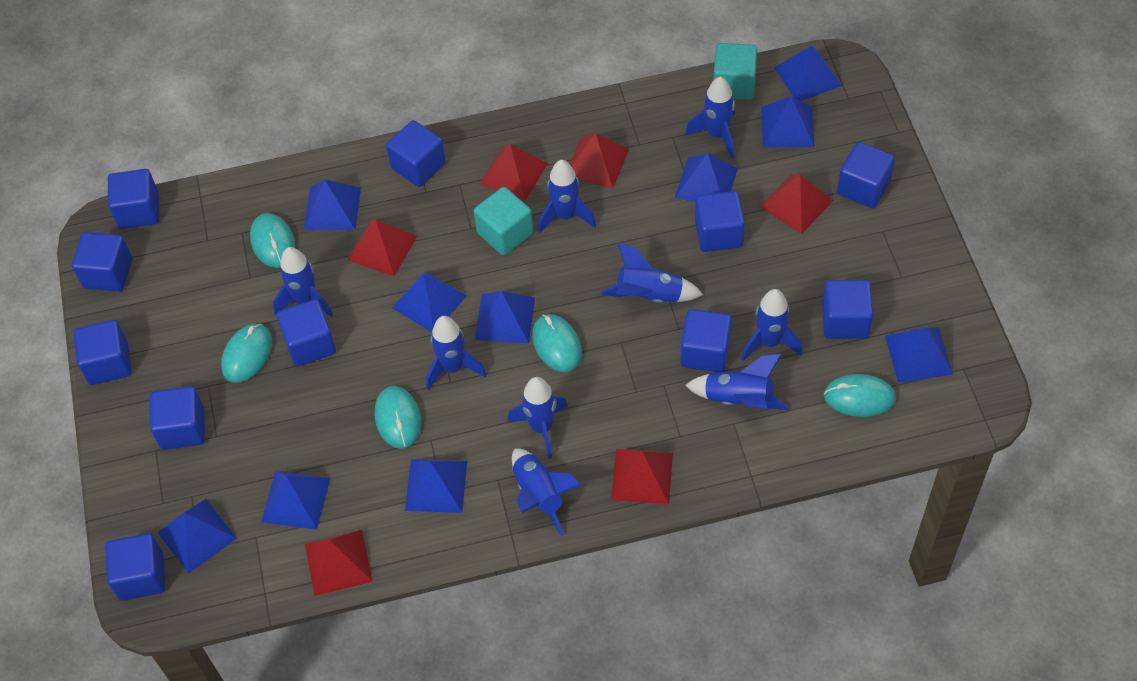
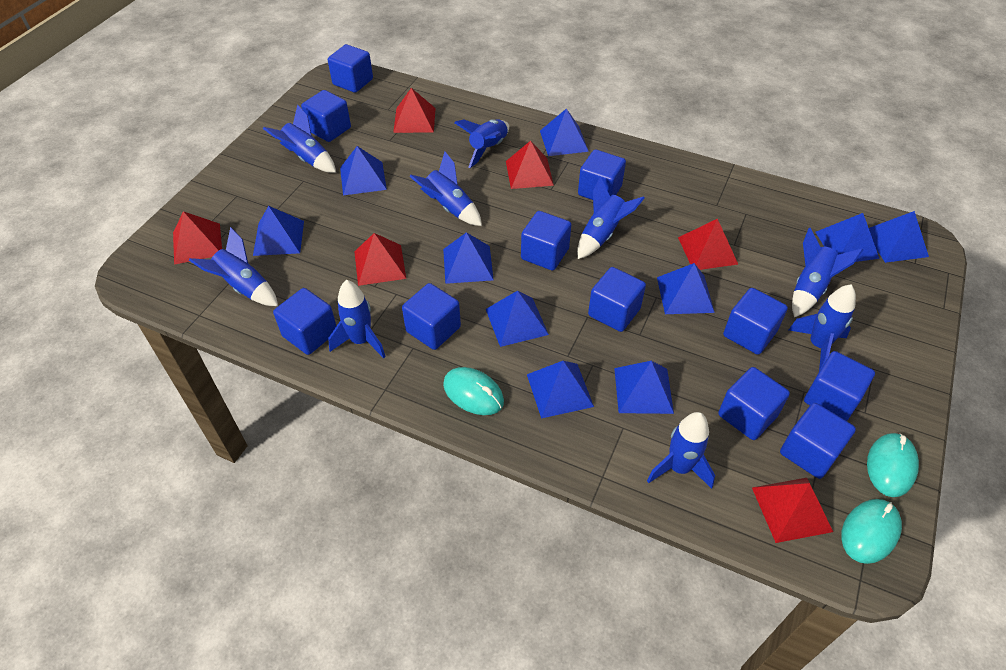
turquoise cube: [474,187,533,255] [713,43,757,100] = 2 -> none = 0
turquoise mouse: [221,324,272,383] [250,213,295,268] [375,386,421,449] [532,314,582,372] [824,374,896,417] = 5 -> [443,367,504,415] [841,499,902,564] [867,433,919,497] = 3

